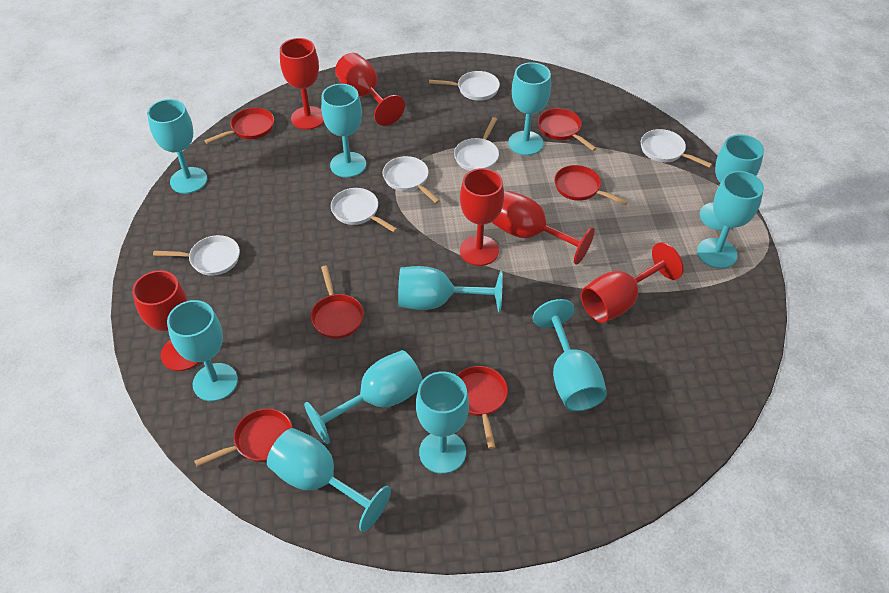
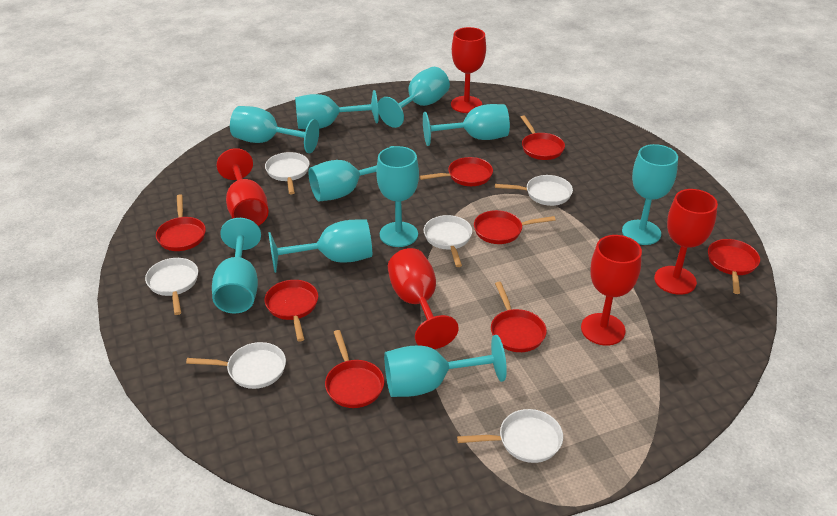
red goblet: [132,270,199,371] [280,38,324,130] [335,53,405,126] [460,168,504,266] [492,191,595,265] [581,242,684,323] = 6 -> [217,148,269,226] [388,248,459,349] [451,27,486,113] [581,235,642,346] [654,189,718,295] = 5
red pan: [194,409,293,467] [205,108,274,144] [311,265,364,339] [457,366,508,449] [538,108,597,151] [554,165,628,205] = 6 -> [156,194,206,251] [264,280,318,342] [325,330,384,408] [420,157,493,186] [474,210,555,244] [491,282,547,352] [521,115,565,160] [708,239,760,294] = 8
turquoise goblet: [147,99,207,194] [167,300,238,401] [267,428,391,532] [304,350,423,444] [321,84,366,178] [398,266,503,313] [416,371,469,474] [508,62,551,155] [533,299,607,411] [697,171,764,269] [700,134,764,231] = 11 -> [212,218,261,314] [230,106,319,153] [268,219,372,273] [295,90,378,129] [309,146,393,202] [376,146,419,247] [378,67,450,128] [384,335,507,397] [423,104,510,146] [622,144,678,245] = 10

